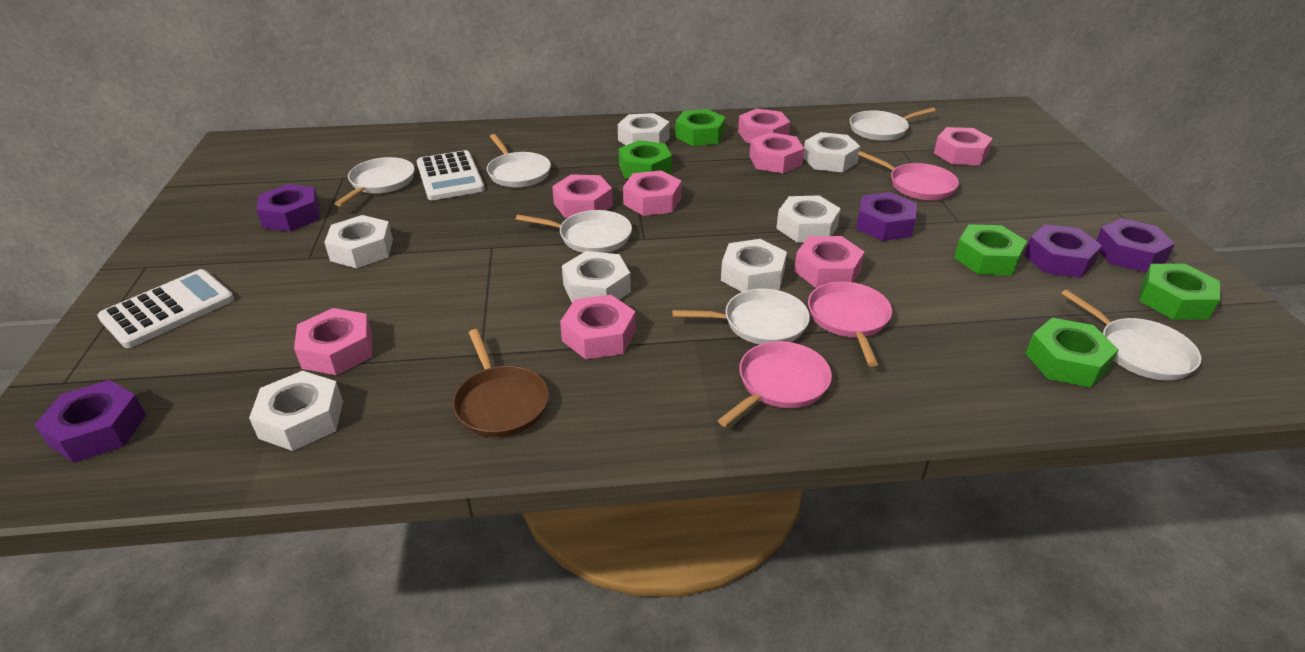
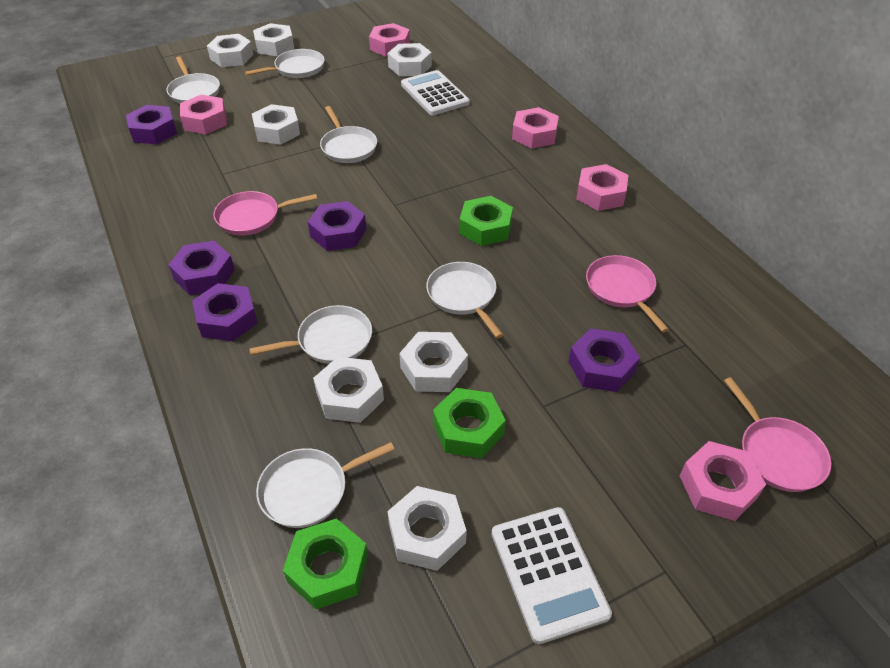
brown pan: [453,329,549,437] = 1 -> none = 0
green nut: [619,140,672,179] [675,109,726,146] [954,224,1027,276] [1025,318,1119,388] [1139,264,1220,320] = 5 -> [283,518,368,609] [433,388,506,458] [459,196,513,246] = 3
pink nut: [294,308,372,375] [552,174,613,218] [560,295,636,359] [623,170,682,216] [738,108,790,143] [749,132,804,173] [794,236,865,288] [934,127,993,165] = 8 -> [180,95,227,134] [369,23,410,57] [512,107,559,149] [576,164,628,211] [680,441,766,521] = 5

